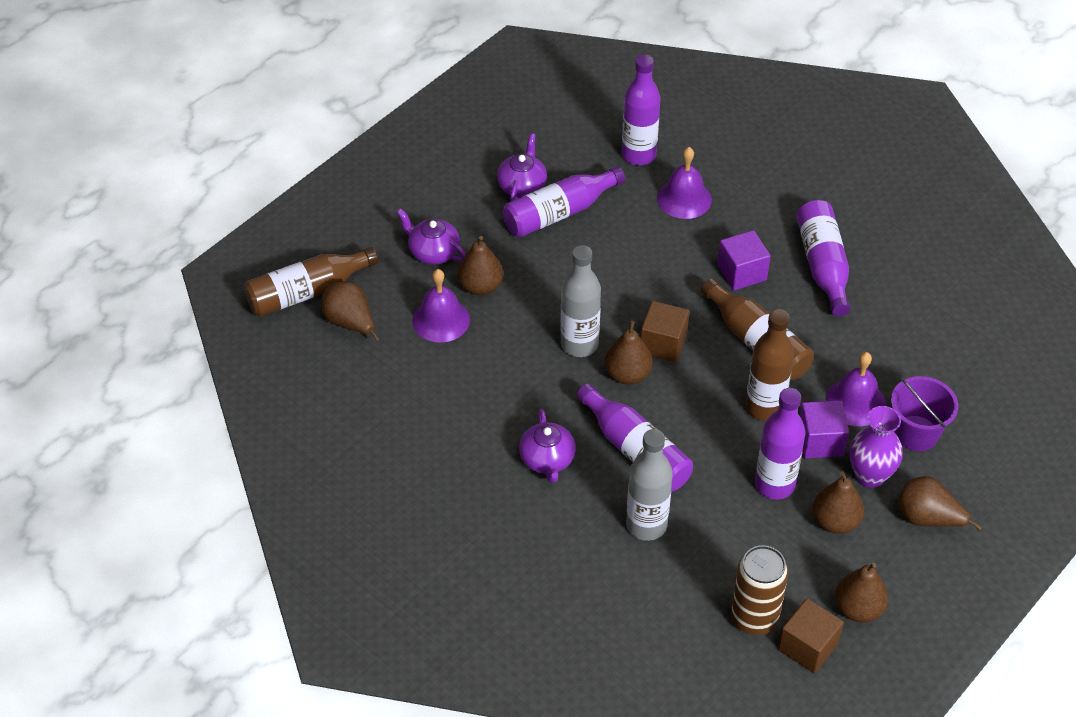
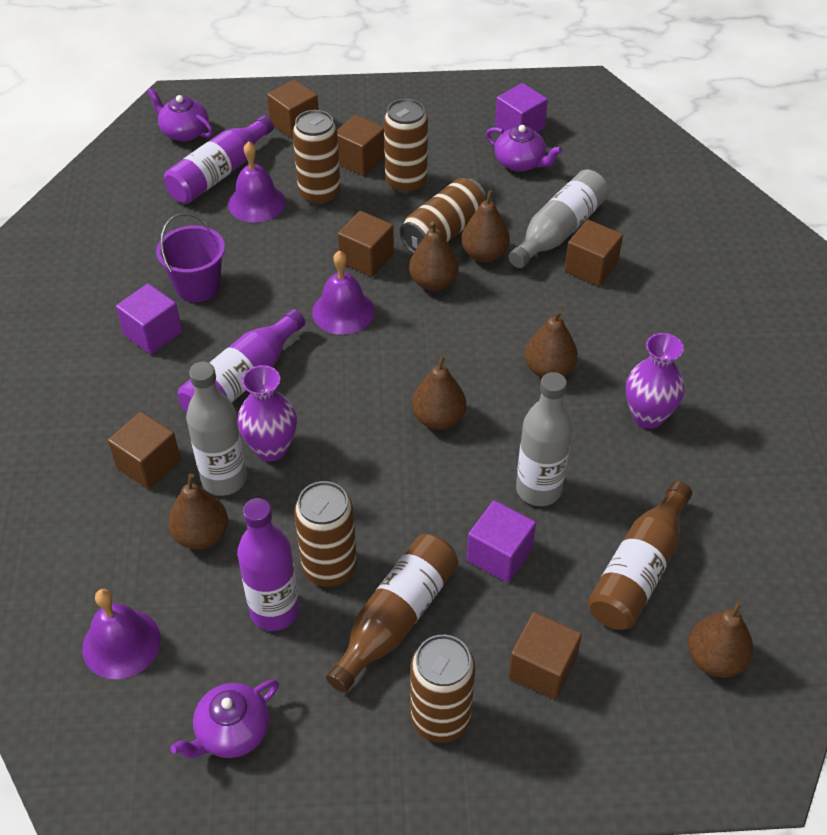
brown bottle: [244,247,378,317] [701,278,814,380] [745,309,794,421] = 3 -> [326,534,458,693] [588,481,692,630] = 2
brown can: [731,545,788,635] = 1 -> [293,110,341,206] [294,481,357,587] [384,99,428,194] [399,178,487,254] [410,635,475,743] = 5
brown cube: [641,301,689,362] [778,598,844,673] = 2 -> [108,411,181,489] [267,79,319,139] [337,115,385,176] [338,211,394,277] [508,612,582,700] [564,220,623,286] = 6
grey bottle: [560,245,601,357] [626,429,673,541] = 2 -> [186,362,247,496] [508,170,609,268] [516,372,573,506] = 3
purple bottle: [503,166,625,238] [576,383,693,491] [622,55,660,165] [755,388,805,500] [797,200,851,317] = 5 -> [164,115,274,204] [178,309,305,413] [237,498,299,631] = 3
purple cube: [717,230,771,290] [800,400,849,458] = 2 -> [116,283,182,355] [467,500,536,583] [495,83,548,133] = 3
purple vase: [849,406,903,488] = 1 -> [238,365,297,461] [626,333,684,429] = 2

